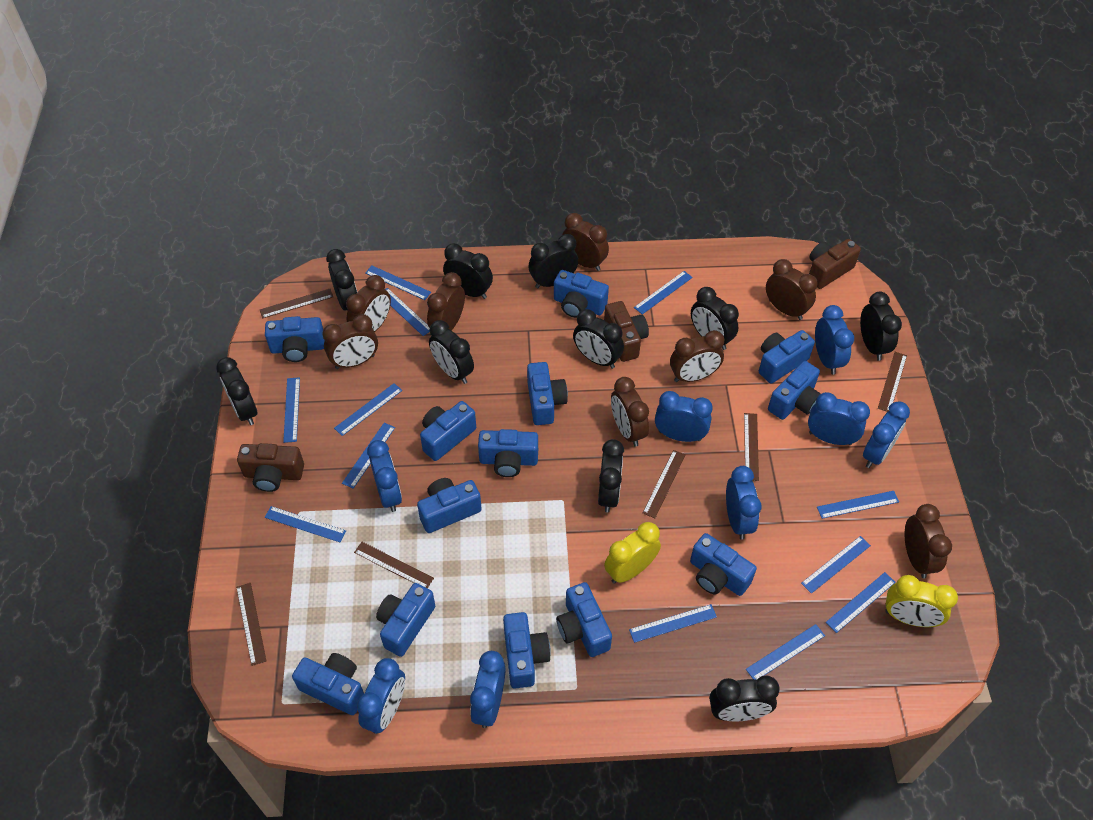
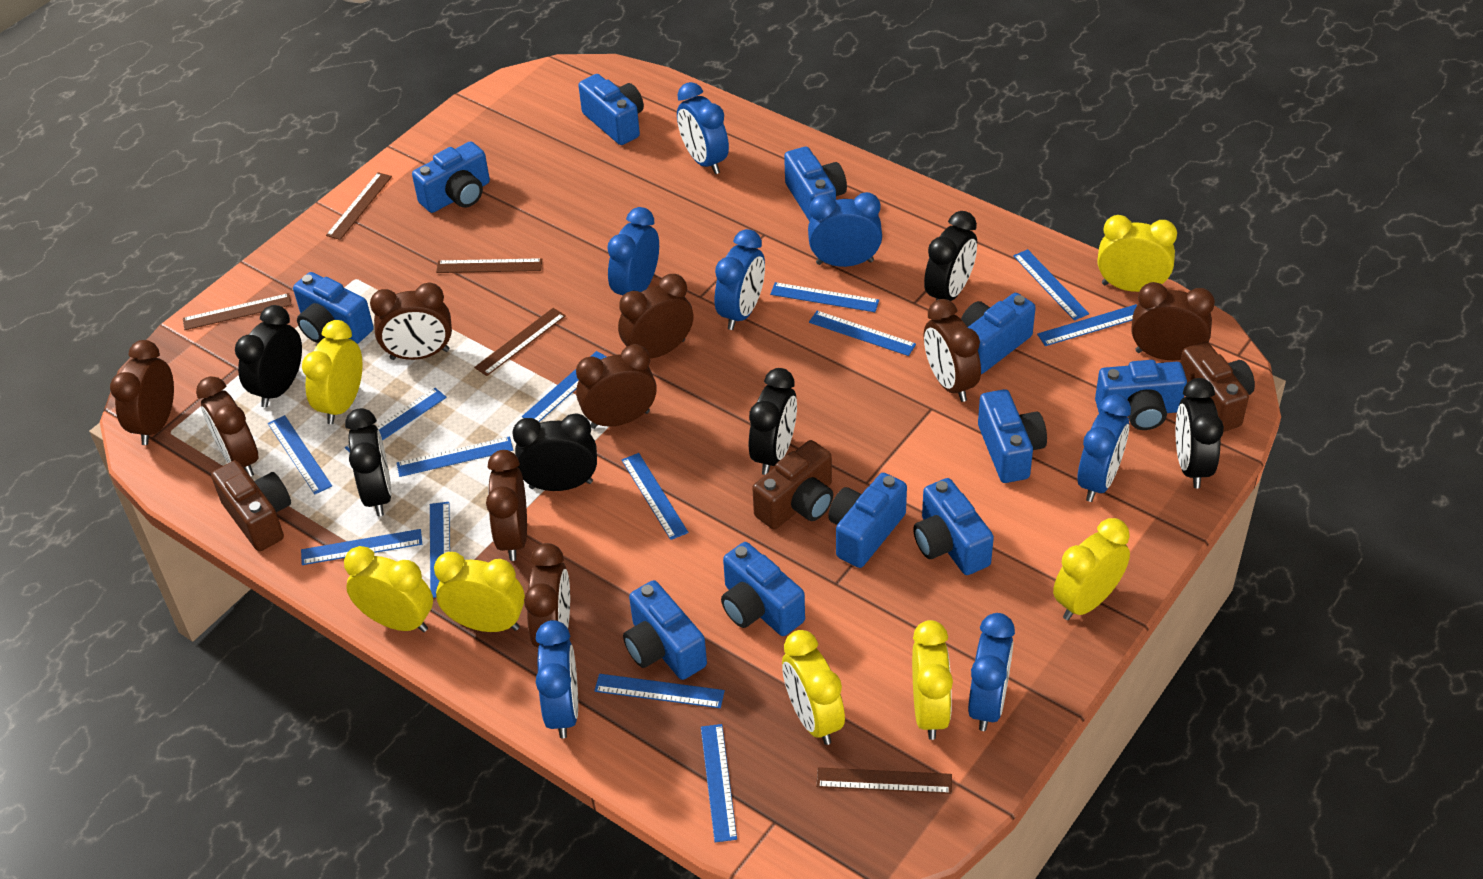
black clock: [216,357,257,425] [326,249,357,310] [429,320,474,384] [443,243,493,299] [529,234,578,288] [573,309,624,369] [598,439,624,513] [691,287,739,350] [709,675,780,722] [860,292,902,361] = 10 -> [235,305,302,408] [345,408,392,516] [512,413,597,491] [749,368,797,475] [924,211,977,301] [1176,378,1224,488] = 6
blue camera: [265,316,325,362] [292,653,364,715] [376,583,435,657] [417,478,482,533] [420,401,476,461] [478,429,538,477] [503,612,551,689] [527,362,568,425] [554,270,609,318] [556,582,612,657] [690,533,757,596] [759,330,815,384] [768,361,821,420] = 13 -> [293,272,374,344] [412,141,490,213] [578,74,644,145] [623,580,707,680] [721,542,805,636] [784,147,847,222] [828,472,907,568] [913,478,994,575] [961,293,1036,374] [978,389,1047,483] [1095,360,1187,430] = 11
blue clock: [357,658,405,734] [367,440,402,512] [470,651,505,728] [655,391,713,442] [726,466,762,540] [808,392,870,445] [815,305,854,375] [863,402,910,468] = 8 -> [536,620,578,739] [607,207,659,295] [677,82,729,174] [715,229,765,330] [808,192,882,267] [968,613,1015,731] [1078,394,1131,502] = 7
blue ruler: [265,506,346,542] [283,377,300,443] [334,383,402,436] [342,423,395,489] [365,266,431,300] [385,288,430,336] [629,604,717,643] [634,271,693,314] [746,624,825,680] [801,536,871,594] [817,491,899,519] [826,572,896,633] = 12 -> [268,415,332,494] [301,529,422,565] [345,388,447,452] [397,436,513,477] [430,502,450,598] [522,351,607,422] [594,674,725,708] [622,453,688,540] [701,724,737,842] [770,282,879,312] [809,311,916,356] [1013,249,1089,321] [1037,304,1137,346] = 13
brown clock: [322,314,378,369] [346,275,391,332] [427,272,465,331] [562,213,609,271] [611,377,649,447] [670,330,724,382] [766,259,818,320] [905,504,952,578] = 8 -> [110,340,174,445] [196,376,259,477] [370,282,452,360] [486,450,527,561] [524,543,570,648] [576,344,657,429] [618,274,693,358] [924,299,981,402] [1131,282,1215,360] = 9
brown ruler: [236,583,266,666] [260,289,333,319] [354,542,434,588] [643,450,685,518] [744,413,759,481] [878,352,907,412] = 6 -> [183,293,292,330] [326,172,392,240] [436,258,542,273] [474,308,566,376] [816,767,952,794] = 5
yellow clock: [604,522,661,584] [885,575,958,627] = 2 -> [302,320,363,424] [344,546,433,632] [434,552,525,632] [782,630,845,745] [912,620,953,740] [1053,518,1130,620] [1098,215,1177,292] = 7

